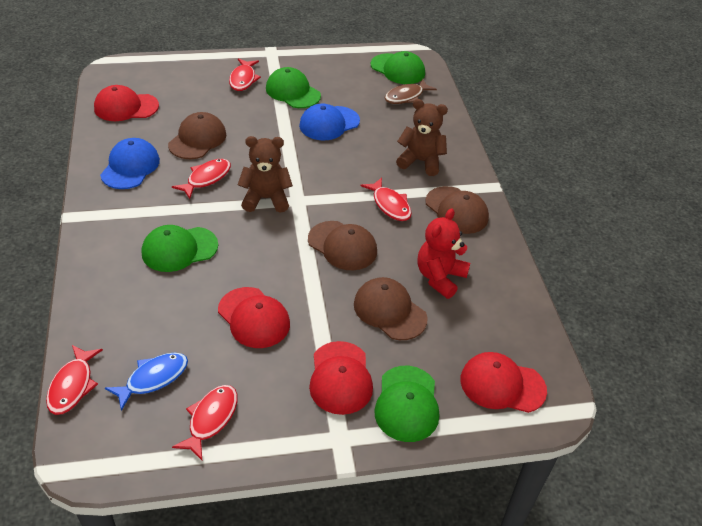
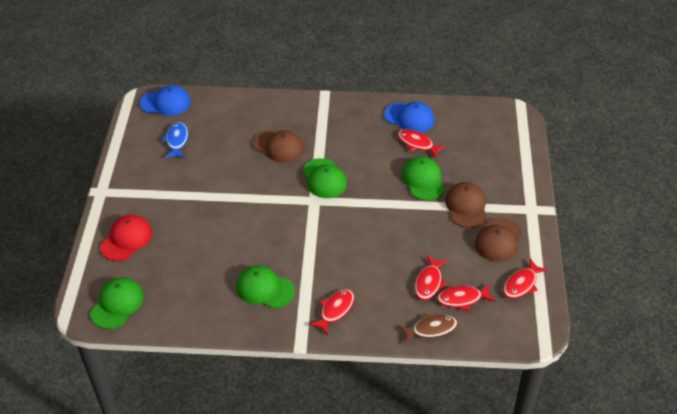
brown cap: [168,112,226,159] [308,221,377,270] [354,277,428,340] [425,186,489,234] = 4 -> [253,130,304,163] [445,182,487,228] [475,218,522,262] = 3
brown teddy bear: [238,136,293,212] [396,99,448,176] = 2 -> none = 0
red cap: [94,85,159,121] [218,287,290,348] [309,341,373,415] [460,352,547,413] = 4 -> [100,215,152,261] = 1
red teddy bear: [418,208,470,299] = 1 -> none = 0

